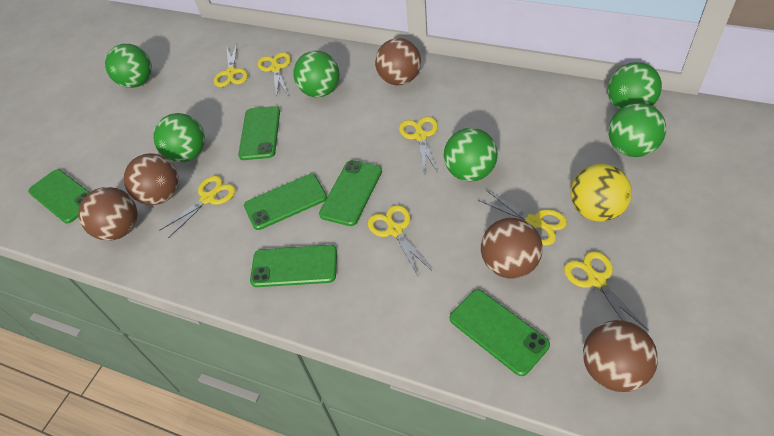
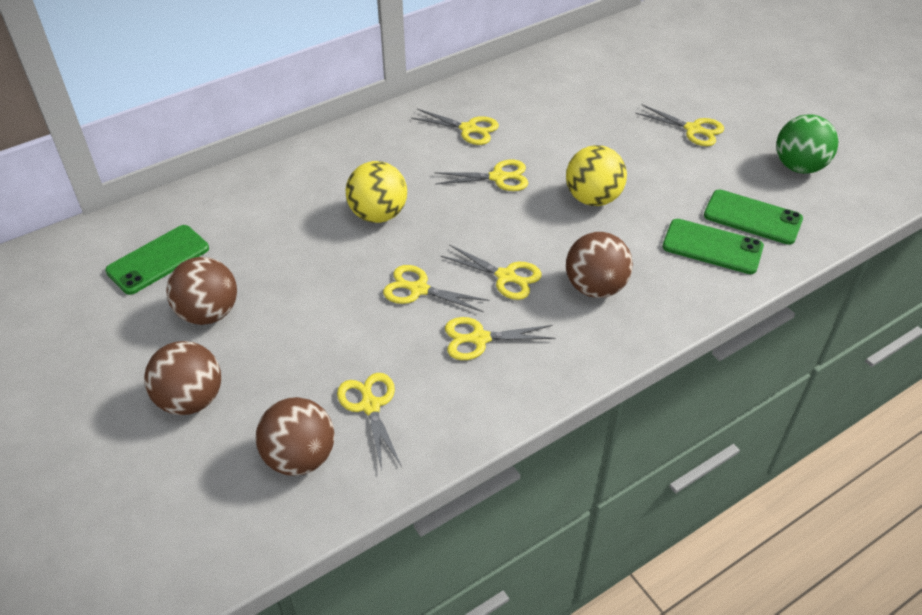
brown ball: [78,187,137,241] [124,153,179,205] [375,38,421,85] [481,218,543,279] [583,320,658,392] = 5 -> [144,341,221,415] [166,257,237,325] [255,397,334,476] [566,232,633,298] = 4
green ball: [105,44,152,88] [153,113,205,162] [293,50,340,97] [444,128,498,182] [607,62,662,110] [608,103,666,157] = 6 -> [776,114,838,174] = 1
green phone: [28,169,90,224] [238,106,280,160] [244,174,327,230] [250,245,337,287] [319,160,382,226] [450,290,550,376] = 6 -> [105,225,209,295] [662,219,764,274] [704,190,803,245] = 3
yellow ball: [571,164,632,222] = 1 -> [346,161,407,223] [566,145,627,206] = 2

